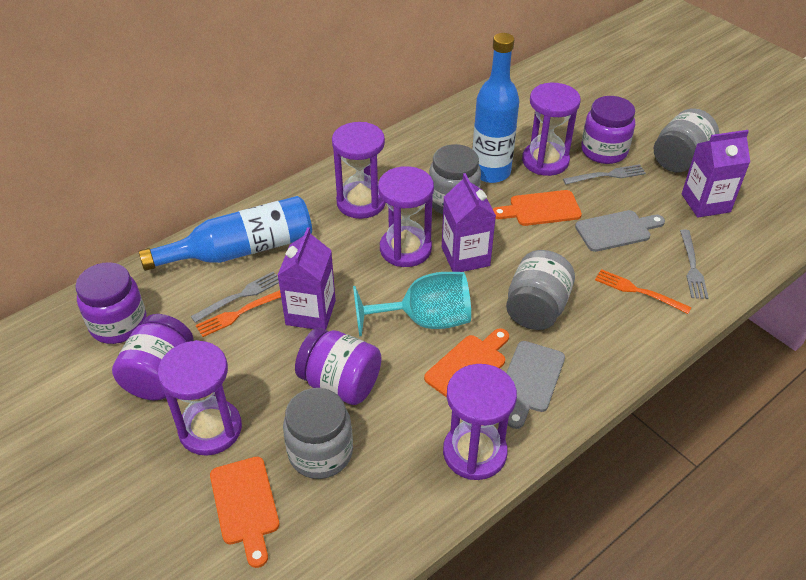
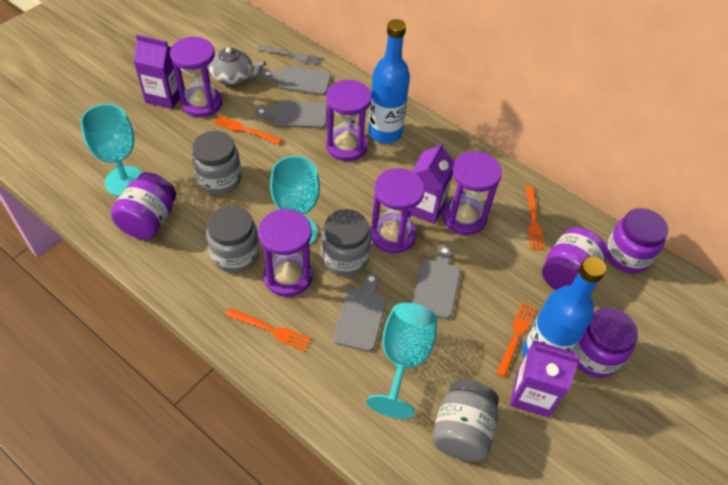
grey cutting board: [506,341,565,429] [575,210,665,252] = 2 -> [255,101,327,129] [262,66,331,96] [333,273,387,352] [412,245,460,319] = 4
grey fork: [190,272,279,323] [563,164,646,184] [680,230,709,299] = 3 -> [257,45,323,66] = 1
grey teapot: none = 0 -> [209,47,266,85] = 1
orange cutting board: [210,457,279,568] [424,328,509,398] [493,190,582,226] = 3 -> none = 0
orange fork: [196,290,281,337] [595,269,692,314] = 2 -> [213,115,282,145] [225,308,311,351] [496,302,536,378] [526,186,545,250] = 4
turquoise goblet: [353,272,471,336] = 1 -> [80,104,143,197] [270,156,320,245] [367,303,437,419] = 3

